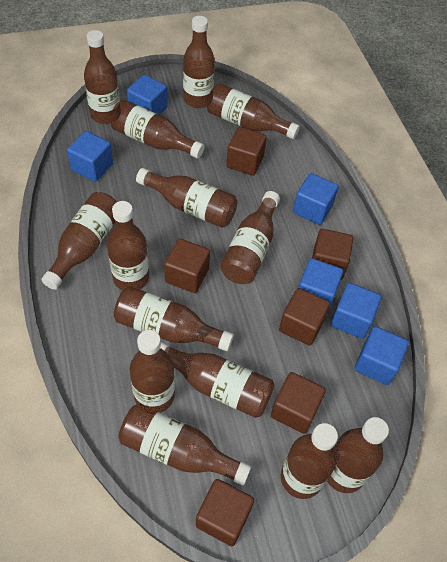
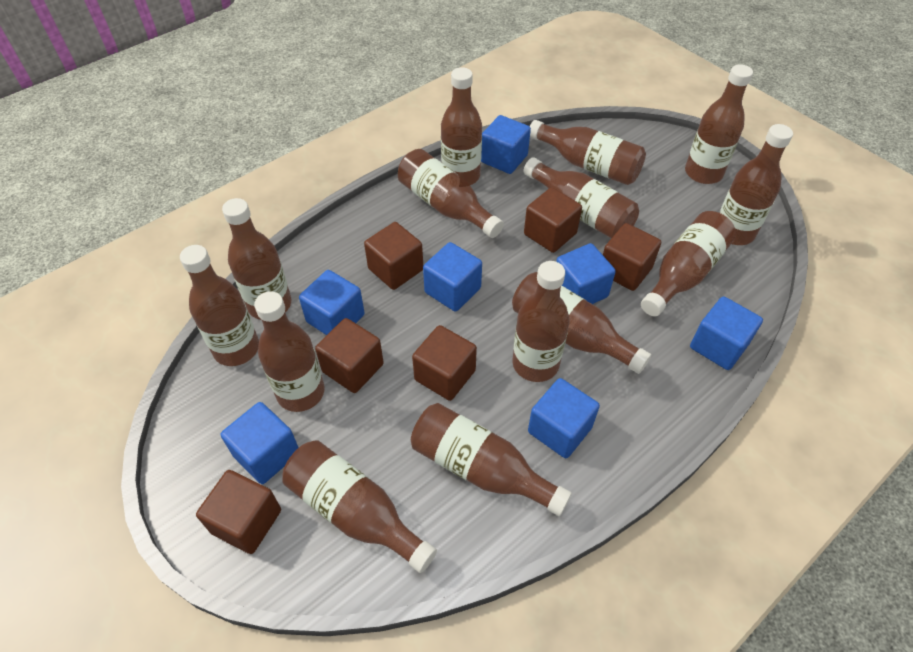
blue cube: [67,131,113,182] [127,75,167,115] [293,173,339,225] [298,258,343,313] [331,283,381,339] [354,326,409,385] = 6 -> [221,402,299,484] [299,270,365,335] [423,242,482,312] [481,115,531,174] [528,378,600,458] [556,243,616,304] [690,296,763,370] = 7

